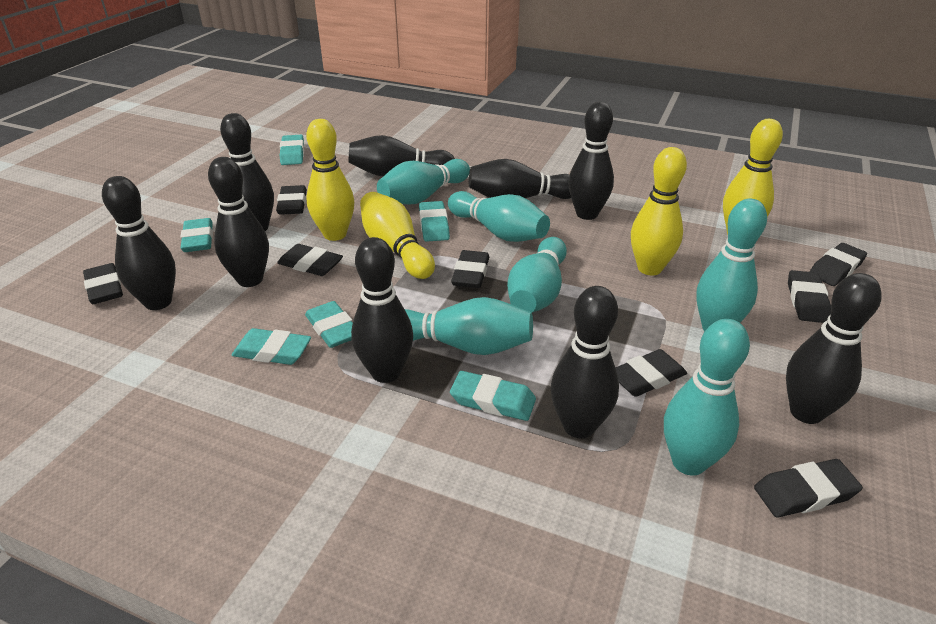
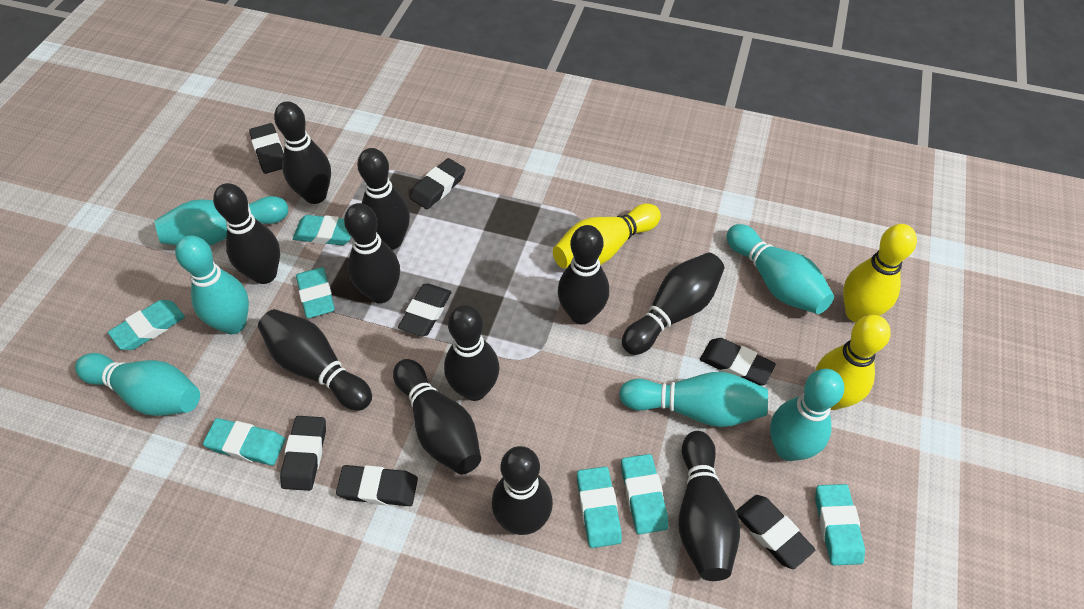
black bowling pin: [102,176,176,310] [208,157,269,287] [220,113,274,231] [349,135,455,176] [351,237,413,383] [469,159,571,199] [551,286,619,438] [568,102,614,220] [786,273,882,424] = 9 -> [213,183,280,284] [258,309,372,411] [274,101,331,204] [344,203,400,303] [357,148,410,249] [393,359,481,475] [444,305,499,401] [492,446,553,535] [558,225,609,324] [622,253,724,355] [679,431,740,581] = 11
black eraser: [83,263,123,304] [276,185,307,215] [277,244,343,276] [451,250,489,288] [615,349,687,397] [754,459,863,517] [788,270,831,323] [810,243,867,286] = 8 -> [249,123,284,174] [280,416,326,491] [336,465,418,506] [398,284,452,336] [410,158,466,209] [700,338,776,386] [736,495,815,569] = 7
turquoise eraser: [180,218,213,252] [232,328,311,365] [280,135,304,165] [305,301,353,348] [419,201,450,242] [450,371,536,421] = 6 -> [108,300,185,350] [203,418,285,465] [293,215,351,245] [296,267,335,318] [577,467,622,548] [621,454,668,535] [815,484,865,565] = 7
yellow bowling pin: [306,119,354,241] [360,192,435,279] [631,147,687,276] [723,119,783,235] = 4 -> [553,204,661,268] [816,315,891,410] [843,224,917,322] = 3

